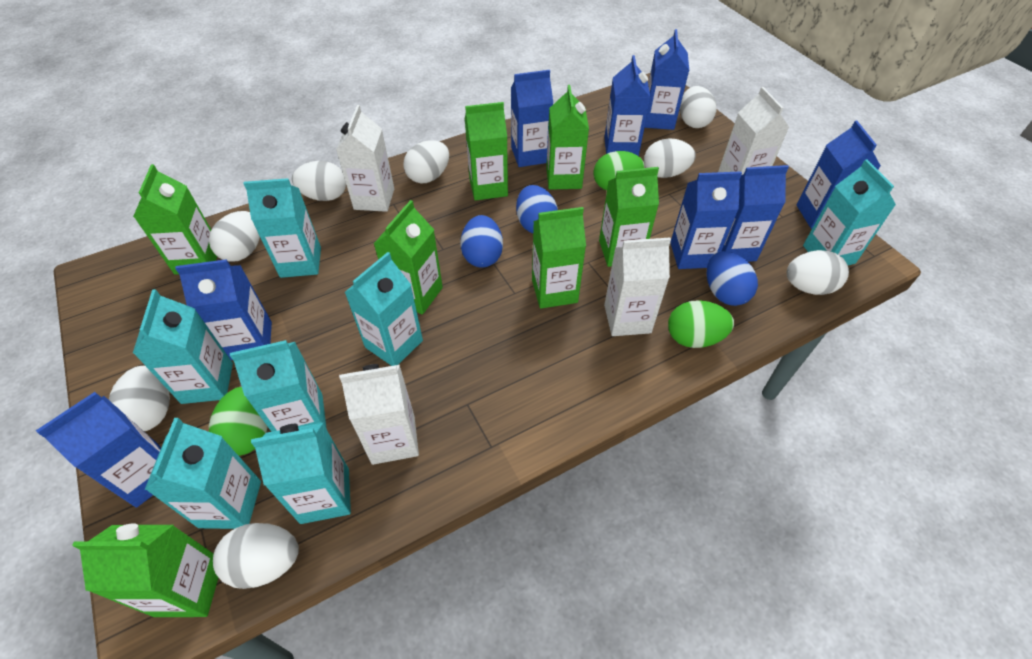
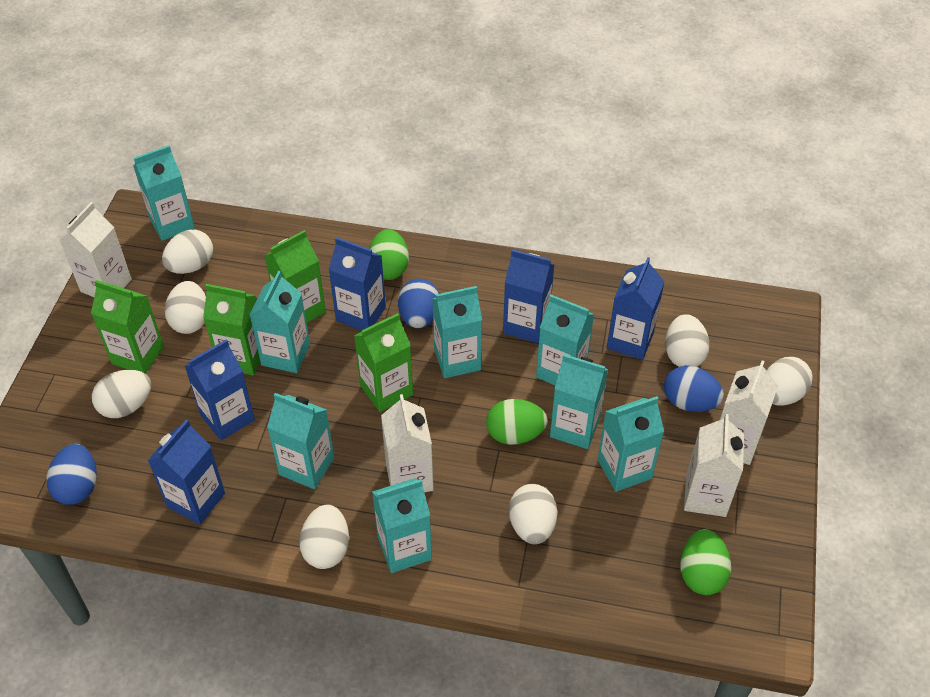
blue carton: [36,392,161,508] [175,259,272,360] [511,70,553,167] [604,55,651,156] [645,29,689,130] [670,171,742,269] [722,165,789,262] [797,121,881,229] = 8 -> [148,419,225,525] [185,339,255,440] [328,237,386,331] [503,249,555,343] [607,257,665,360] = 5
green carton: [72,523,219,617] [133,164,217,275] [374,200,443,314] [465,102,508,201] [532,207,586,309] [546,85,589,190] [599,167,659,267] = 7 -> [91,280,164,374] [203,284,260,376] [264,230,326,323] [354,313,413,412] = 4
turquoise carton: [133,289,233,404] [145,418,261,529] [230,340,327,432] [243,178,321,278] [251,423,351,524] [344,252,423,366] [803,159,896,265] = 7 -> [133,145,195,241] [250,271,310,373] [267,393,334,489] [372,478,432,573] [432,286,482,378] [536,295,594,385] [550,354,608,449] [598,396,664,492] = 8
white egg: [109,366,170,431] [209,211,260,262] [213,523,299,589] [292,161,346,201] [403,140,449,184] [644,138,696,178] [680,86,716,128] [787,250,849,295] = 8 -> [92,370,151,418] [162,230,213,274] [165,281,206,334] [299,504,349,569] [509,484,557,544] [665,314,710,367] [767,357,813,405] = 7

